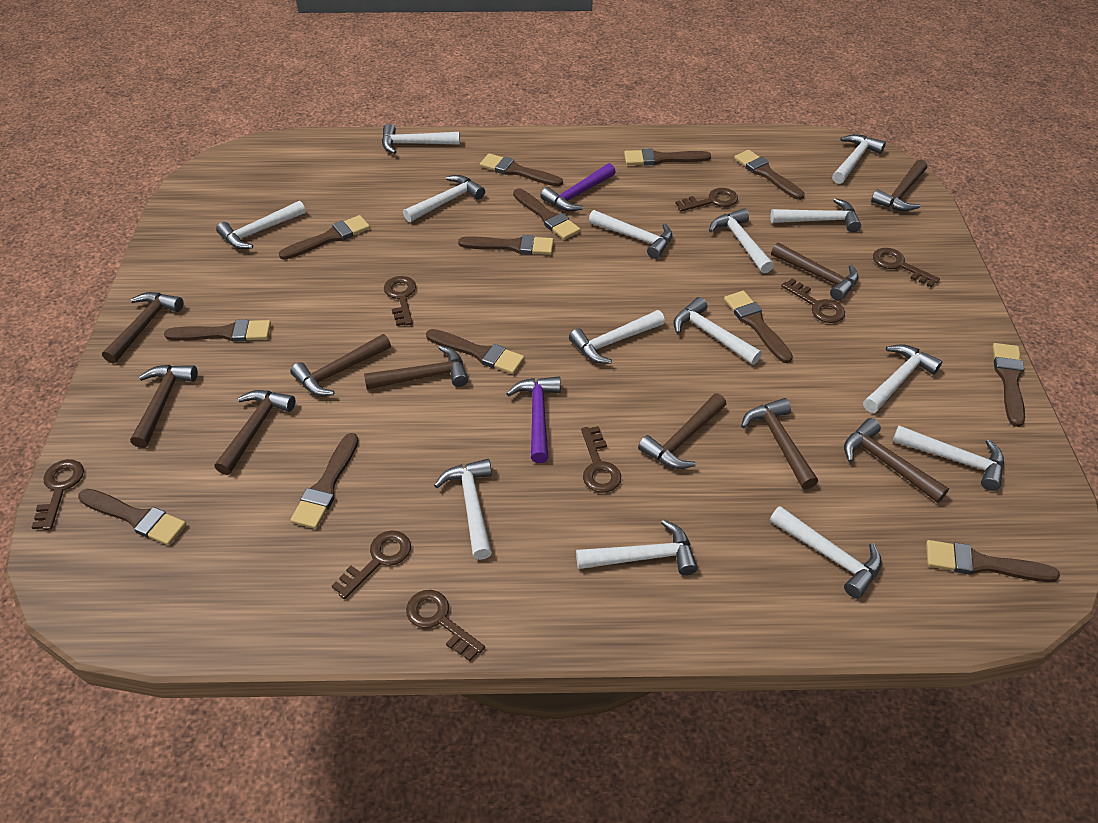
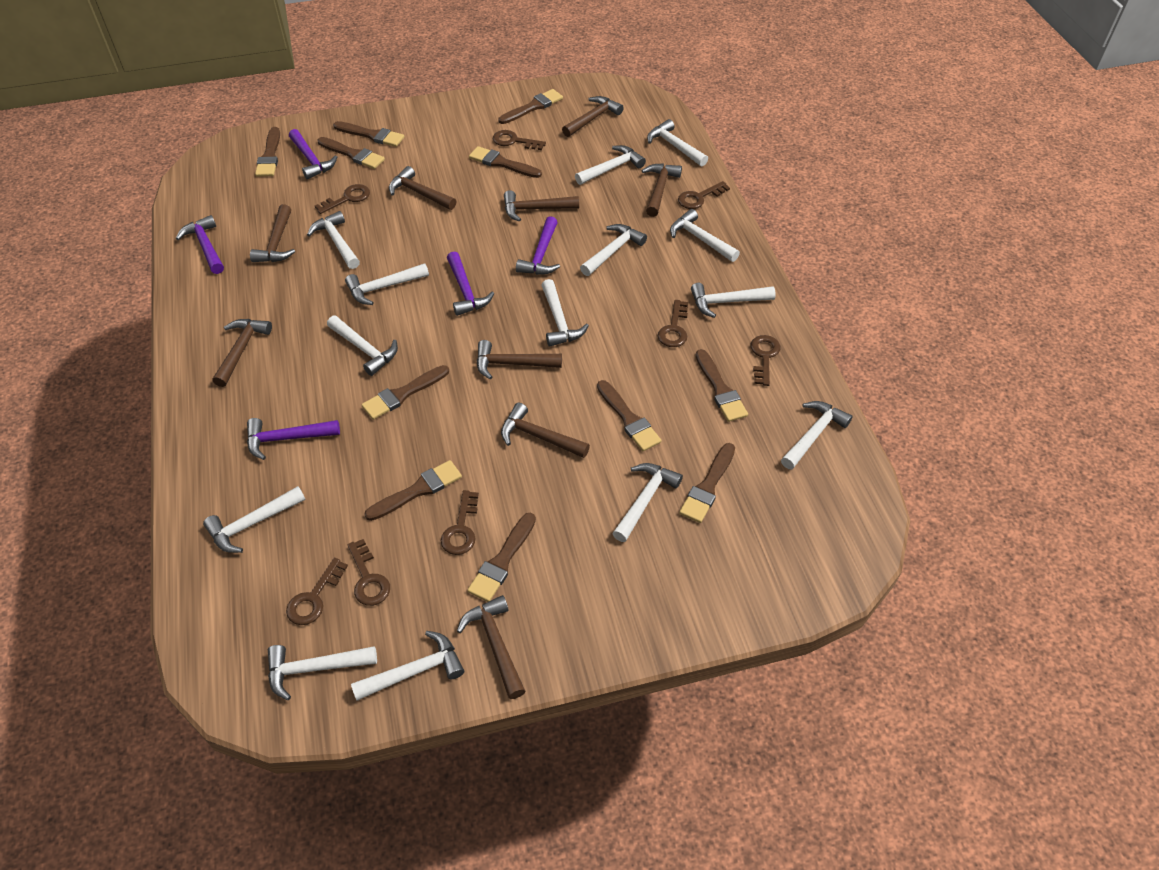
brown brush: [78,489,186,545] [164,319,271,342] [279,215,370,260] [291,433,358,529] [426,329,524,374] [458,235,554,255] [480,153,563,186] [513,188,580,240] [624,149,711,165] [724,291,793,363] [734,150,805,200] [926,540,1060,582] [992,343,1025,427] = 13 -> [255,127,280,177] [318,137,385,169] [333,121,404,147] [361,365,449,420] [364,460,462,521] [467,513,536,602] [469,146,542,178] [498,89,563,124] [597,380,662,451] [679,443,735,523] [696,349,748,422] = 11
brown hammer: [102,292,184,364] [130,365,198,448] [214,390,295,475] [290,334,391,396] [364,346,468,390] [638,394,727,469] [741,398,818,489] [771,242,859,301] [844,418,949,503] [871,160,927,211] = 10 -> [212,319,272,387] [250,204,295,262] [389,166,456,210] [457,595,525,699] [477,340,562,380] [501,403,590,458] [504,190,579,222] [562,96,624,137] [642,164,682,217] = 9
purple hammer: [506,377,561,463] [540,163,616,211] = 2 -> [176,215,224,274] [247,418,340,460] [289,129,337,179] [447,251,495,316] [516,216,560,275] = 5

